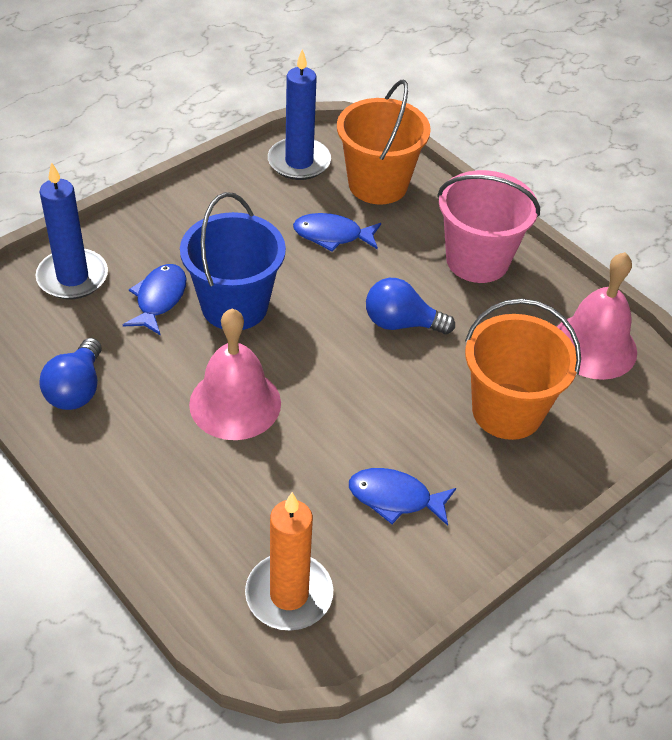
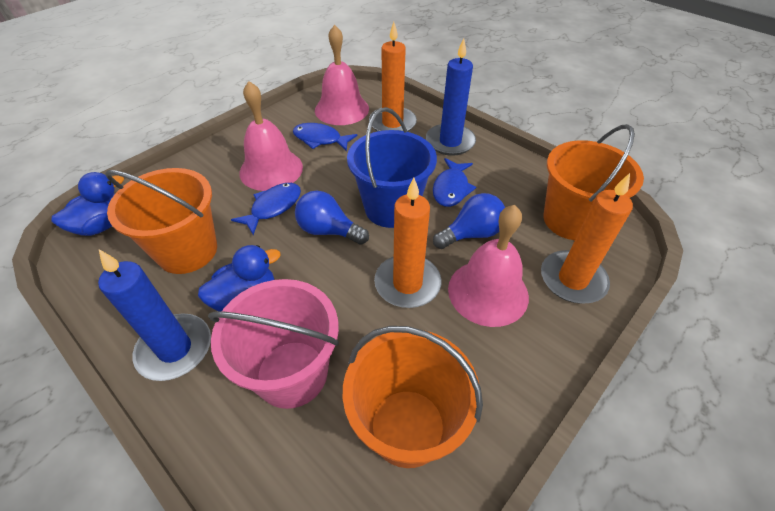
blue duck: none = 0 -> [52,172,124,236] [198,245,281,311] = 2
orange bucket: [337,80,431,204] [465,298,581,440] = 2 -> [105,168,217,274] [343,326,483,468] [543,124,644,240] = 3
orange candle: [245,492,333,631] = 1 -> [369,22,417,132] [374,178,442,308] [541,173,633,304] = 3
pink bell: [189,309,281,440] [557,252,637,380] = 2 -> [239,81,303,191] [315,25,369,125] [448,205,529,327] = 3

